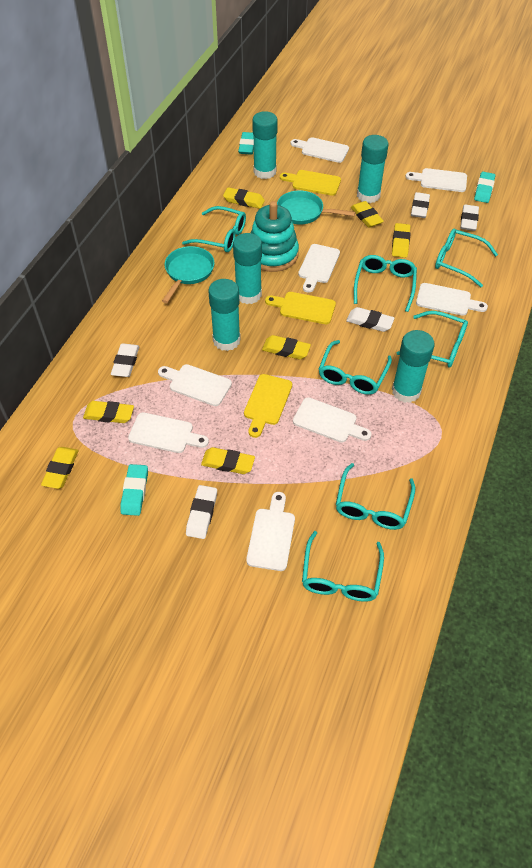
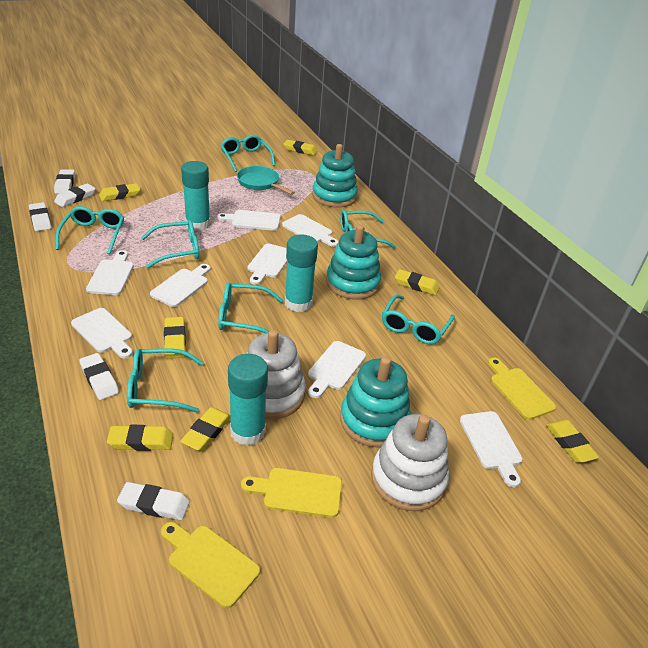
turquoise eraser: [120,464,148,516] [238,132,254,155] [474,172,495,203] = 3 -> none = 0
turquoise glue stick: [208,279,241,351] [233,233,262,304] [252,111,278,179] [357,135,389,203] [392,330,435,403] = 5 -> [181,161,210,231] [228,354,268,446] [285,234,318,312] = 3
turquoise pan: [162,246,214,303] [277,190,355,224] = 2 -> [237,166,295,195] = 1
turquoise stacking toy: [251,201,299,272] = 1 -> [312,144,358,207] [326,225,381,300] [340,357,411,447] = 3
white stacking toy: none = 0 -> [247,330,306,419] [371,414,449,511] = 2

